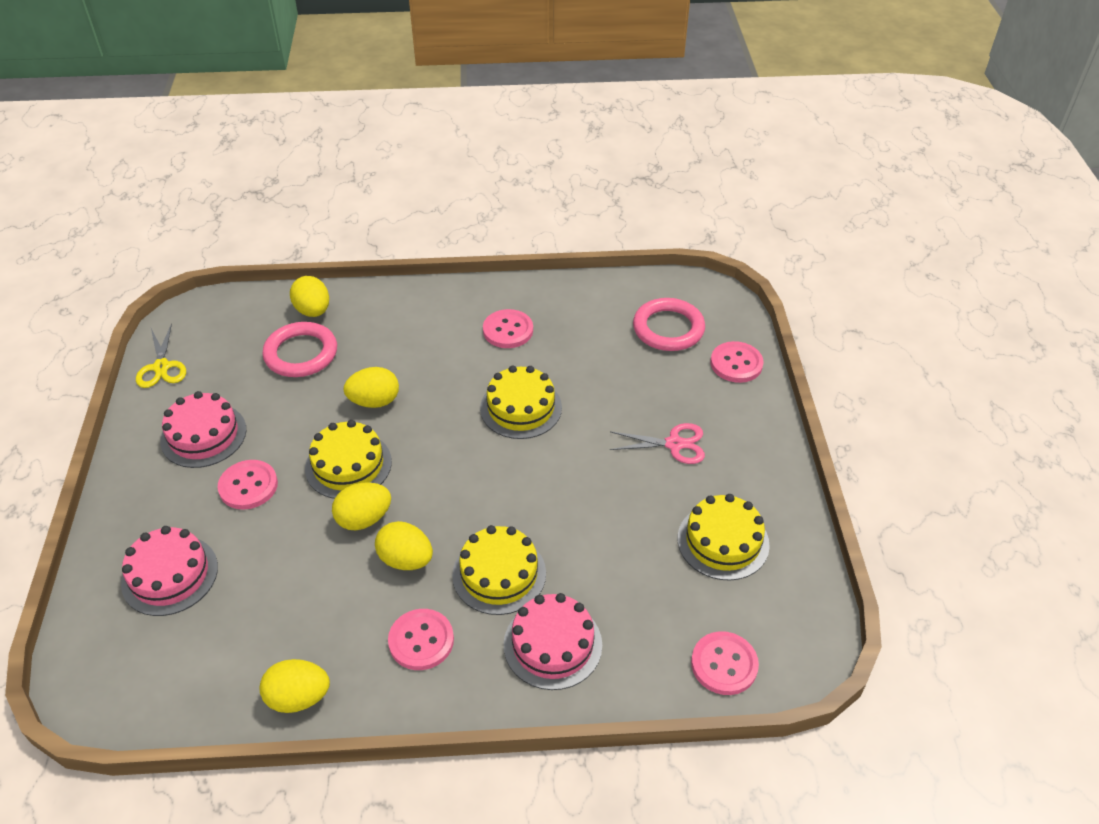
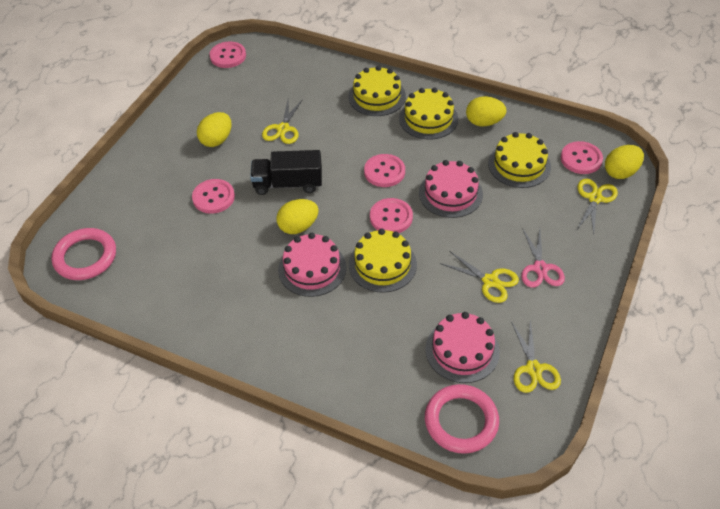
black truck: none = 0 -> [250,150,322,195] = 1
yellow egg: [259,659,330,713] [290,276,329,317] [332,482,391,530] [343,367,399,408] [375,521,433,570] = 5 -> [197,112,232,147] [277,199,319,234] [466,96,507,126] [605,145,644,179] = 4
yellow scissors: [136,323,186,388] = 1 -> [262,99,303,144] [440,251,519,303] [511,319,561,393] [576,179,618,235] = 4

